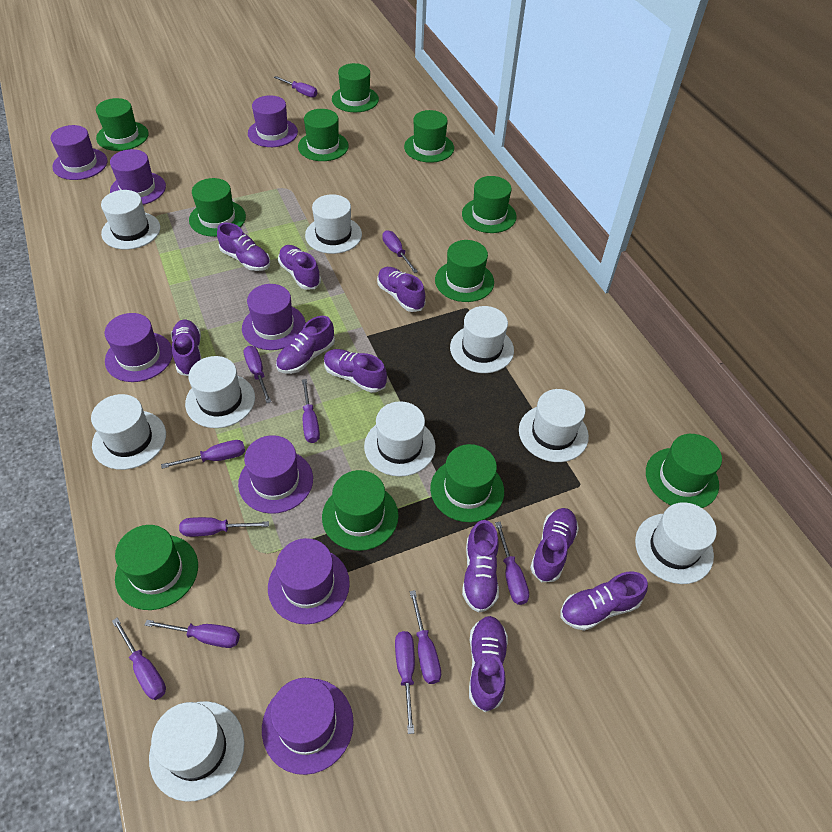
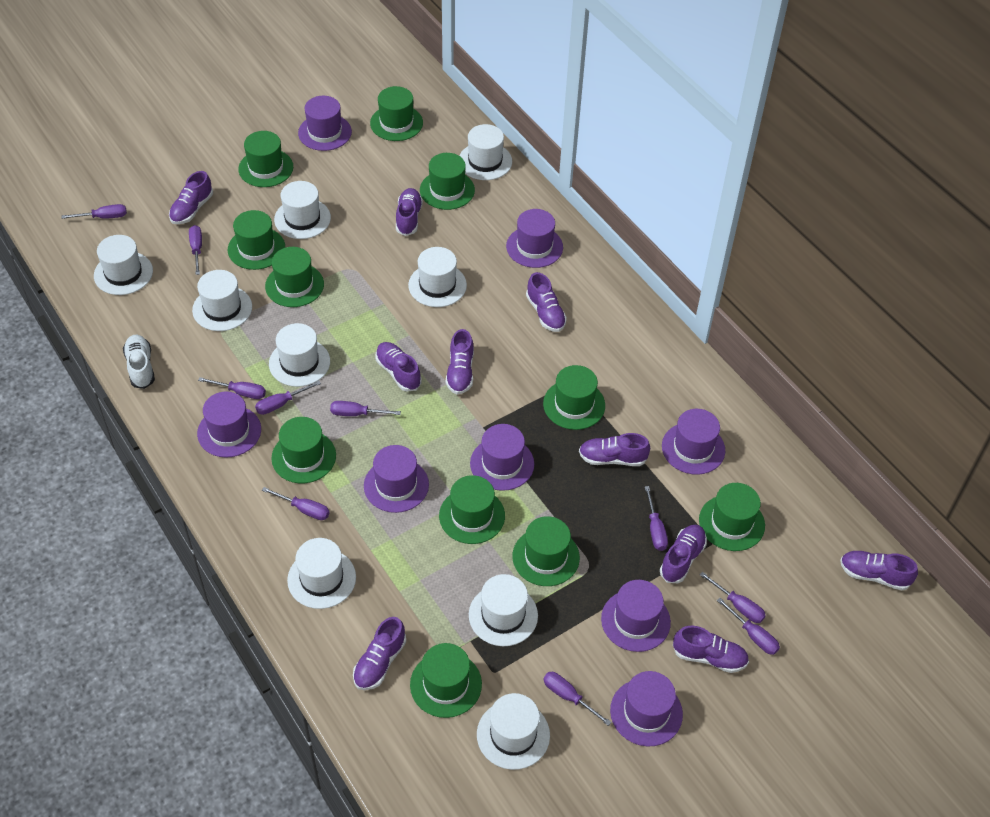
purple screwdriver: [112,617,166,700] [145,620,240,648] [161,440,245,469] [179,517,269,537] [244,346,271,403] [274,76,317,97] [302,379,320,443] [382,230,418,273] [395,631,415,734] [410,590,441,684] [495,522,529,605] = 11 -> [62,204,127,219] [189,225,202,275] [198,377,266,399] [255,381,321,415] [262,487,330,520] [330,401,401,416] [543,672,612,726] [645,486,668,551] [700,572,766,623] [717,598,780,655] = 10
white shoe: none = 0 -> [123,335,155,389] = 1

